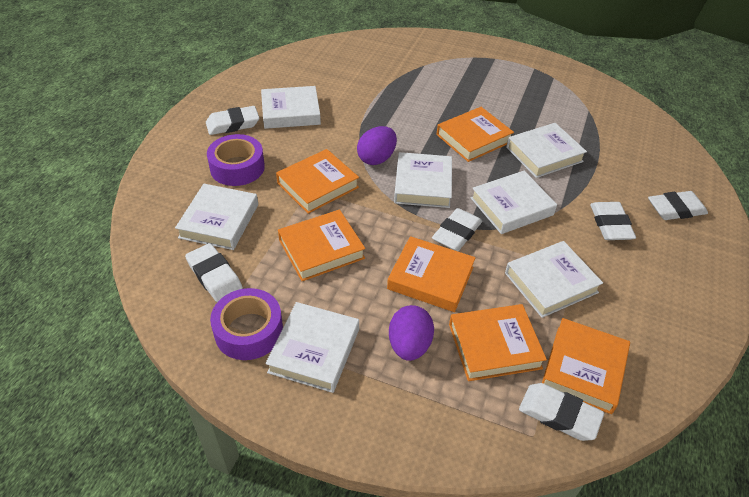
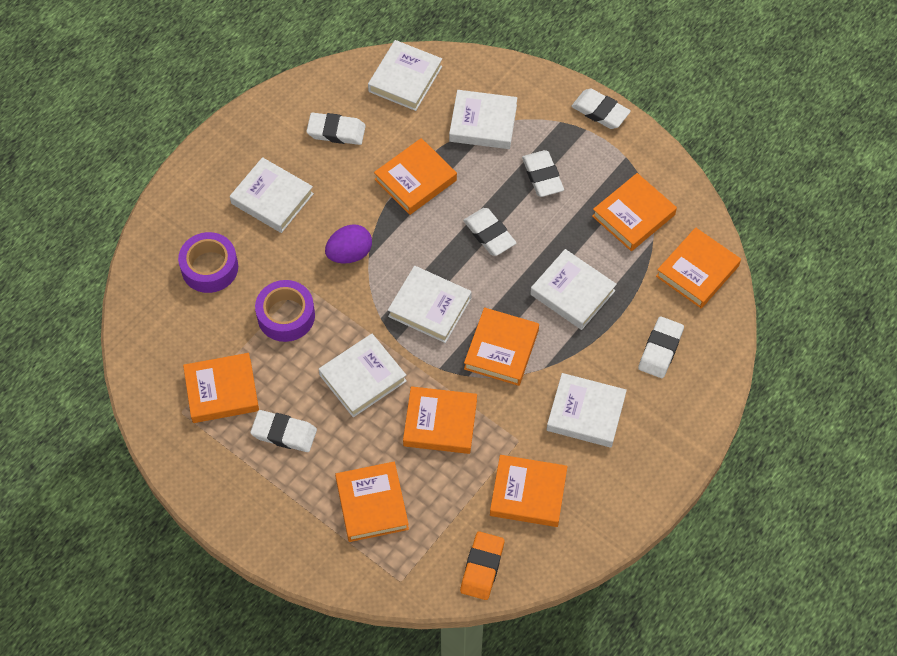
orange book: [276,149,359,214] [278,209,365,281] [387,236,476,312] [436,107,514,162] [449,304,547,381] [542,318,630,414] = 6 -> [183,353,259,423] [335,461,409,542] [374,138,457,215] [403,386,477,454] [464,307,539,386] [490,455,568,527] [592,173,677,251] [656,227,741,308] = 8
orange eraser: none = 0 -> [460,531,504,600] = 1
purple egg: [357,126,397,165] [389,305,434,361] = 2 -> [325,224,372,264] = 1

